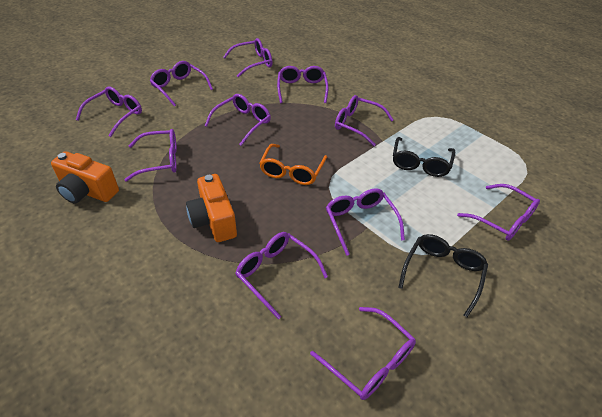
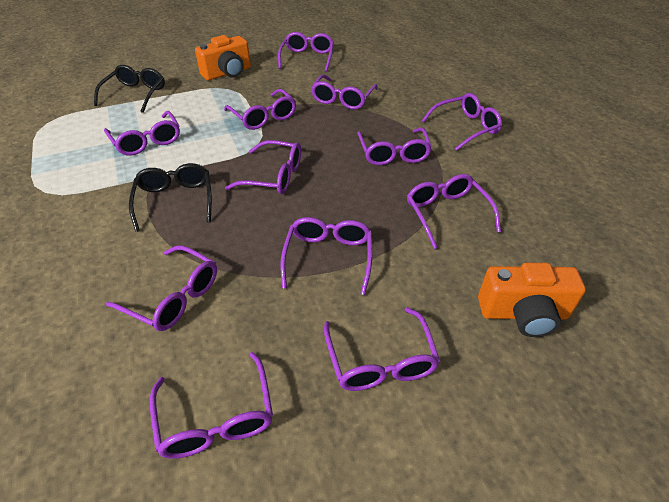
orange glasses: [259,144,327,185] = 1 -> none = 0
purple glasses: [76,86,142,137] [125,129,177,182] [150,61,213,106] [205,94,271,146] [223,38,272,77] [235,232,328,319] [277,66,329,103] [310,307,416,400] [326,188,405,256] [335,95,394,146] [457,184,540,240] = 11 -> [104,111,180,156] [106,245,217,331] [150,352,273,459] [224,89,296,130] [225,140,301,194] [278,32,334,72] [280,217,372,295] [311,75,378,110] [324,307,440,391] [357,127,432,165] [407,174,501,249] [422,93,502,151] = 12

